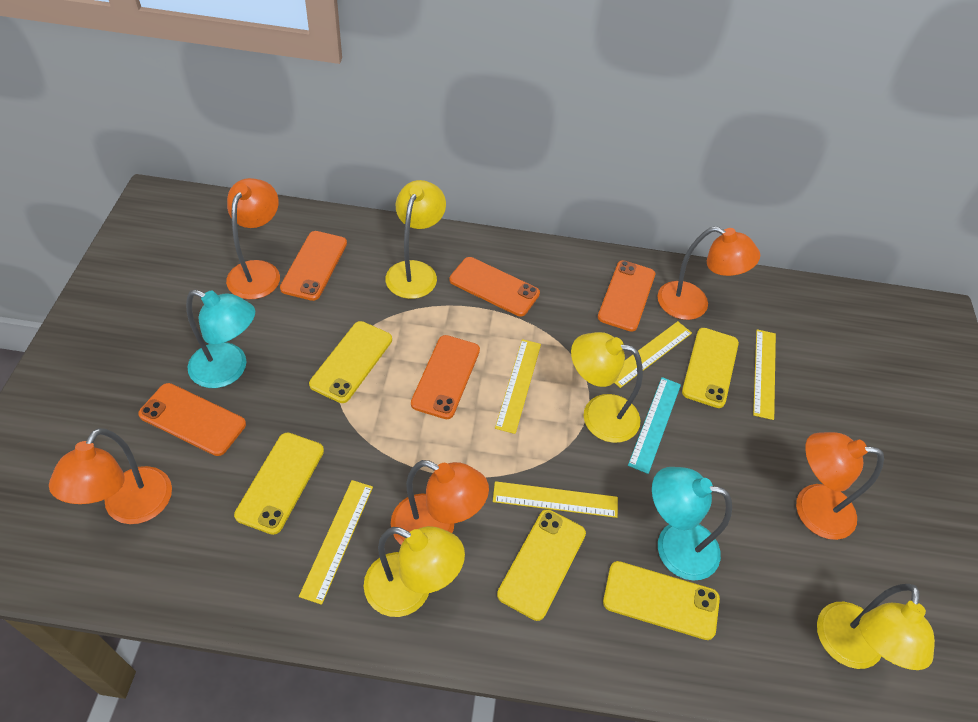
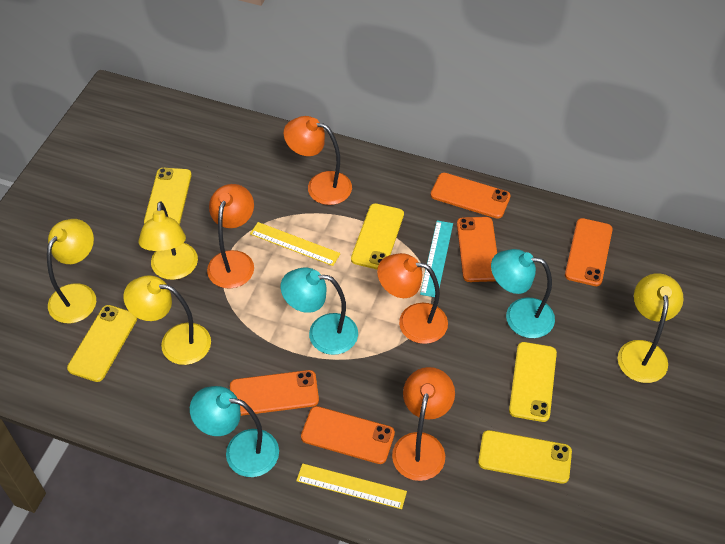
orange lamp: [49,428,172,524] [226,178,280,299] [391,460,489,545] [657,226,760,320] [796,432,884,540] = 5 -> [207,184,254,289] [284,116,352,205] [377,253,448,344] [392,367,455,481] = 4
turquoise lamp: [186,290,255,388] [652,467,732,580] = 2 -> [190,386,279,477] [281,268,358,355] [491,249,555,338] = 3
yellow ruler: [299,480,373,605] [493,481,618,518] [495,339,541,434] [615,321,692,388] [753,329,776,420] = 5 -> [250,222,341,266] [296,463,407,509] = 2

